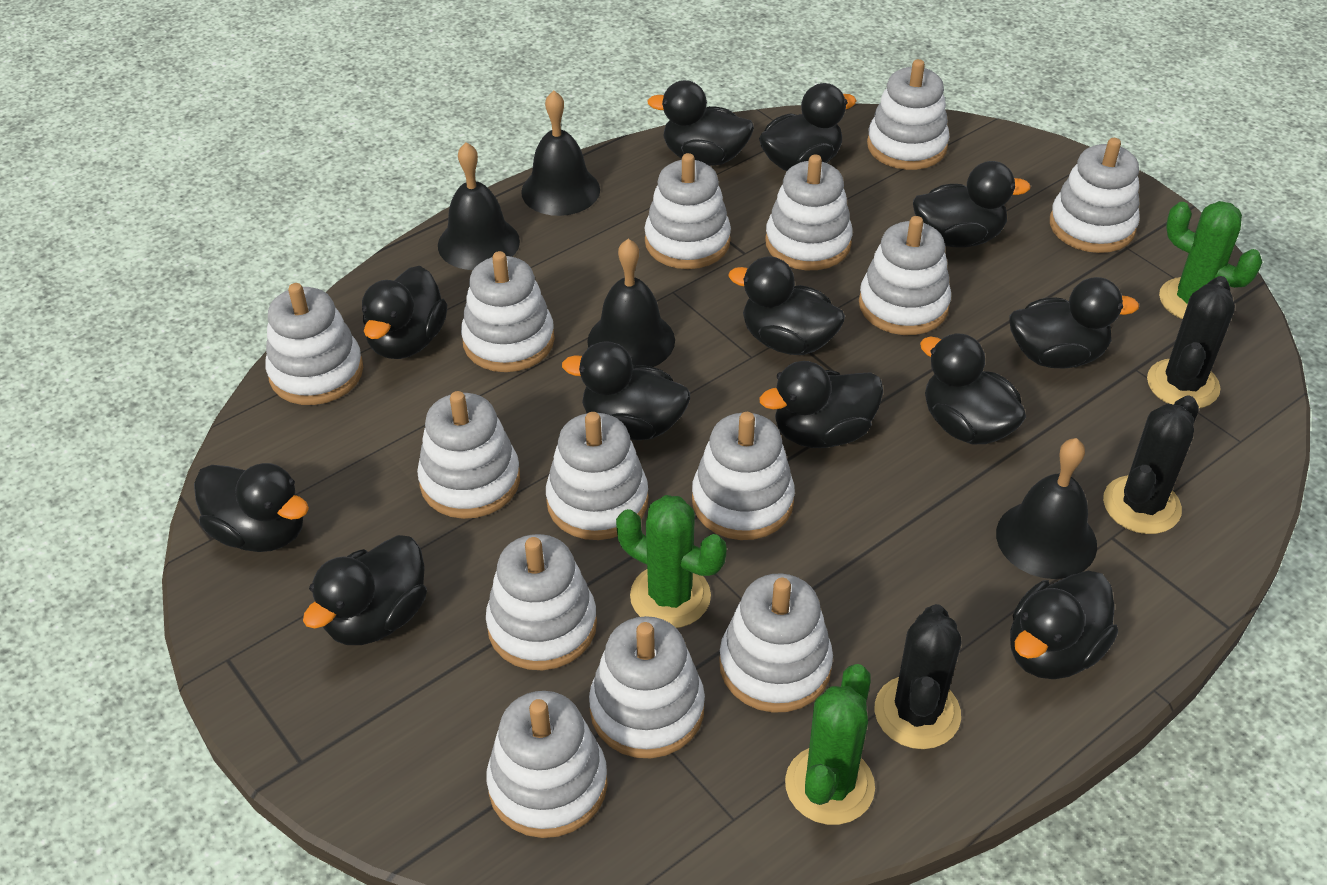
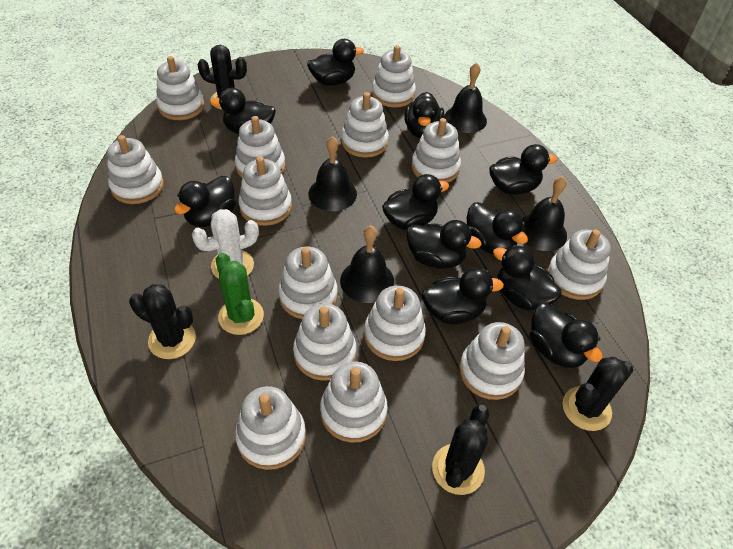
black cactus: [875,604,962,749] [1103,396,1199,534] [1147,276,1235,408] = 3 -> [129,284,196,359] [198,45,247,110] [432,404,489,495] [563,357,633,431] = 4
black duck: [194,463,309,552] [303,535,427,645] [362,266,447,359] [562,341,690,440] [647,80,754,166] [728,256,845,355] [759,83,856,171] [759,361,883,448] [913,161,1031,247] [920,334,1026,444] [1010,277,1139,369] [1010,571,1118,679] = 12 -> [174,176,236,227] [210,88,276,134] [307,39,364,86] [382,174,449,230] [405,92,444,138] [406,220,482,269] [422,268,504,325] [467,202,528,254] [489,144,557,195] [493,245,562,310] [529,303,603,368] = 11
green cactus: [616,495,727,628] [785,664,875,825] [1159,201,1262,319] = 3 -> [216,253,264,335] = 1
white cactus: none = 0 -> [192,209,259,279] = 1

